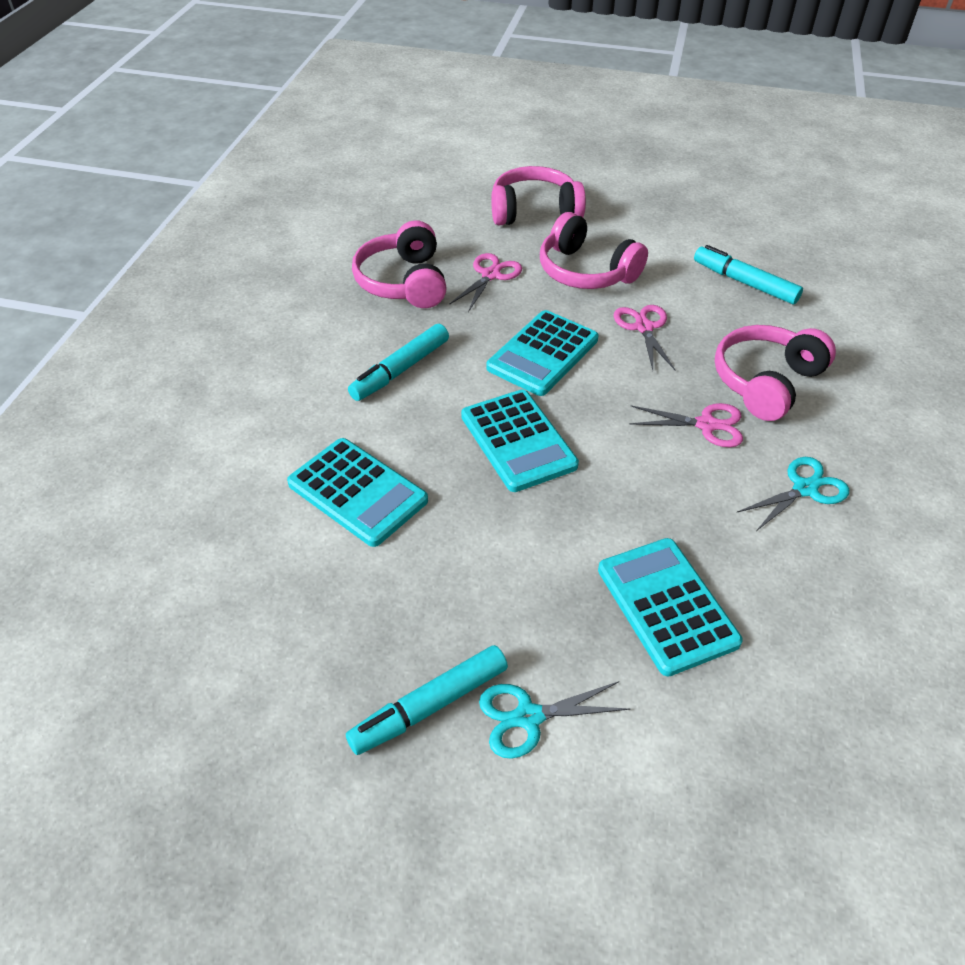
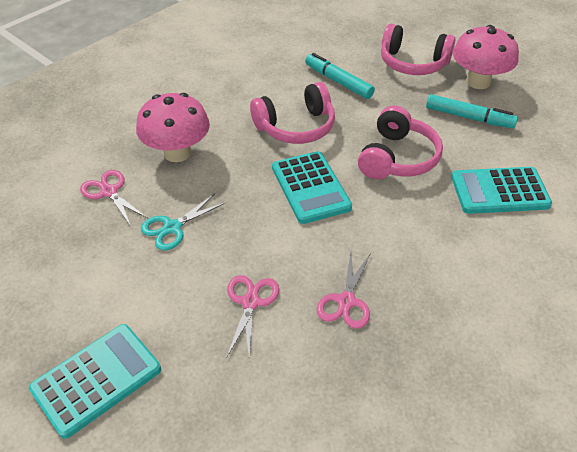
pink headphones: [352,220,447,308] [491,166,586,226] [540,212,648,289] [715,325,836,421] = 4 -> [250,82,335,144] [358,105,443,179] [381,24,455,75] = 3
pink mushroom: none = 0 -> [136,93,210,162] [453,25,519,89] = 2
turquoise calculator: [287,438,428,547] [461,390,579,492] [486,310,599,396] [598,538,743,677] = 4 -> [29,324,161,439] [272,151,352,224] [451,167,552,214] = 3
turquoise marker: [346,645,508,755] [348,324,449,401] [694,245,803,304] = 3 -> [305,53,375,99] [426,94,518,128] = 2
turquoise scissors: [479,681,630,759] [737,457,849,531] = 2 -> [141,193,226,250] = 1

